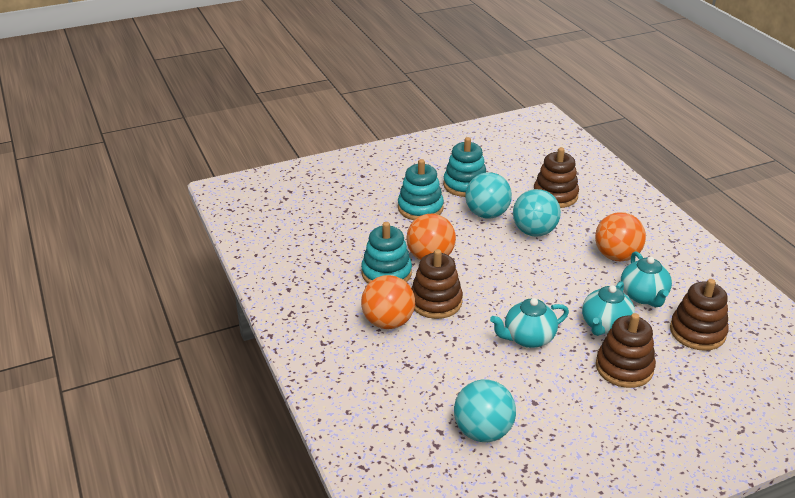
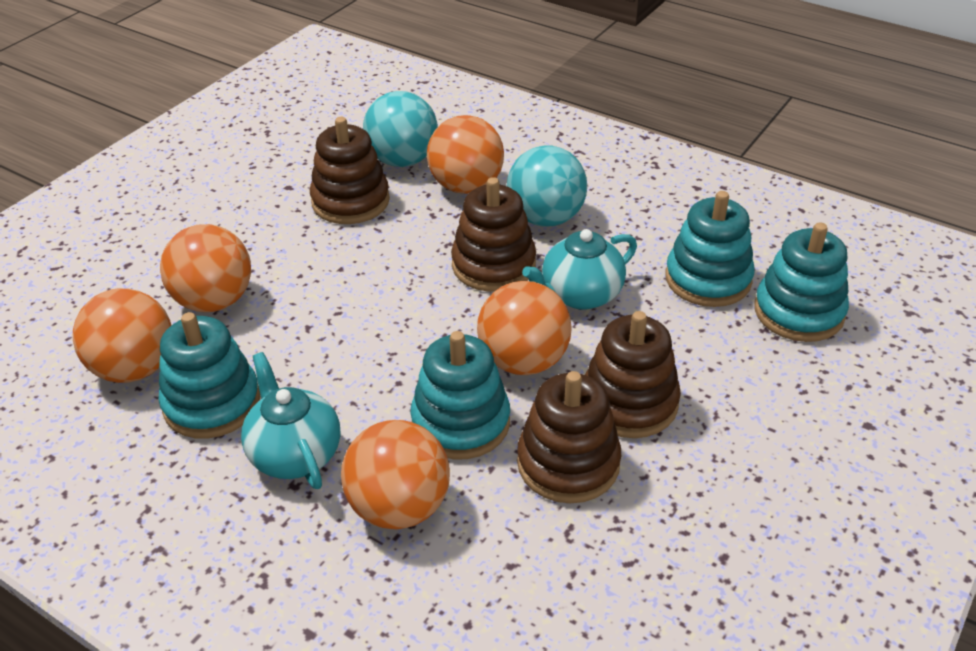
orange ball: [361,275,415,329] [406,214,456,260] [595,212,646,261] = 3 -> [73,288,171,383] [160,224,251,312] [341,420,450,529] [427,115,504,194] [477,281,572,375] = 5
turquoise ball: [454,379,516,442] [465,172,512,219] [513,189,561,237] = 3 -> [363,91,438,167] [507,146,587,227] = 2
turquoise stacking toy: [361,222,412,284] [398,159,444,220] [443,137,486,197] = 3 -> [158,312,261,439] [410,331,510,460] [666,191,755,307] [754,222,849,342] = 4
turquoise teapot: [490,298,569,348] [582,281,635,336] [621,251,672,307] = 3 -> [241,352,340,489] [522,229,637,310] = 2

